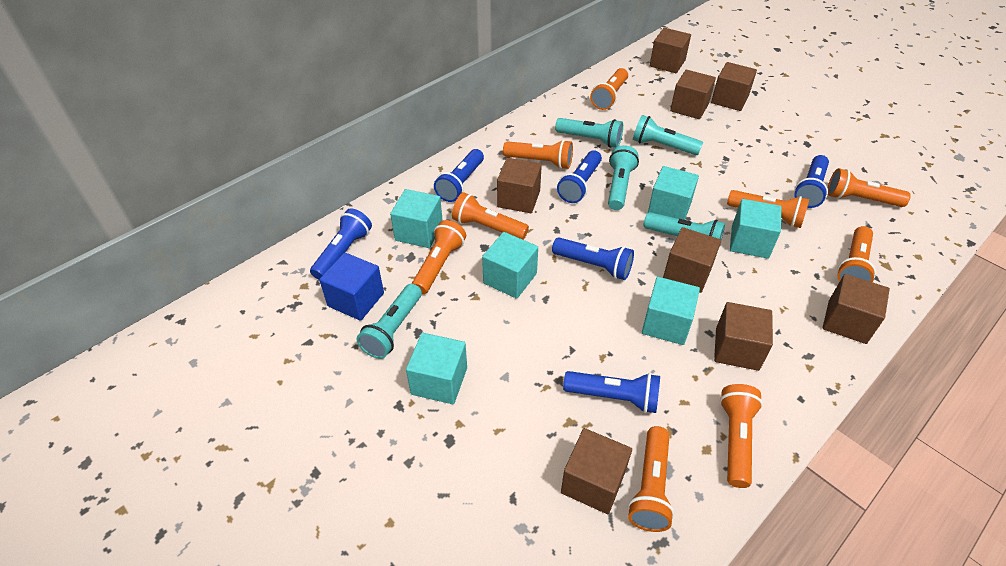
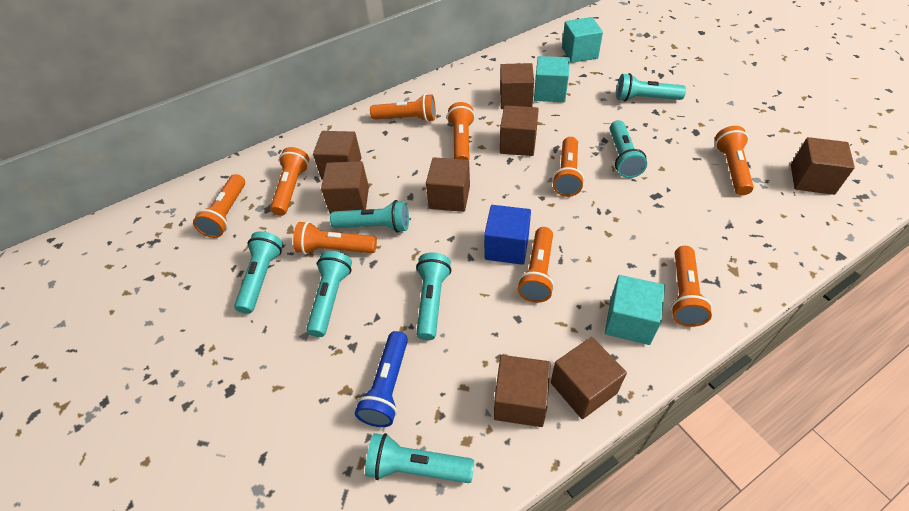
blue flashlight: [310,208,372,280] [434,149,484,202] [552,238,634,280] [557,150,602,203] [563,371,660,413] [794,155,829,208] = 6 -> [355,331,408,427] = 1
turquoise cube: [390,189,443,248] [406,333,467,404] [482,232,538,299] [642,277,700,345] [648,166,699,220] [730,199,781,259] = 6 -> [534,56,570,102] [562,17,603,63] [605,275,665,345] = 3
turquoise flashlight: [357,284,422,359] [555,118,623,148] [608,145,639,210] [633,115,703,155] [643,212,725,247] = 5 -> [234,231,283,314] [306,251,352,337] [330,200,409,233] [365,433,474,483] [416,252,451,340] [610,120,647,178] [616,73,686,101] = 7

